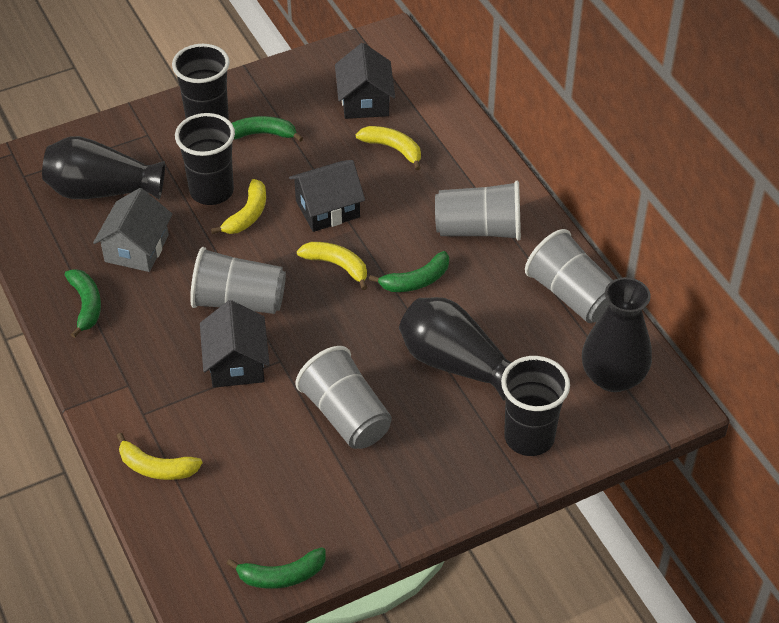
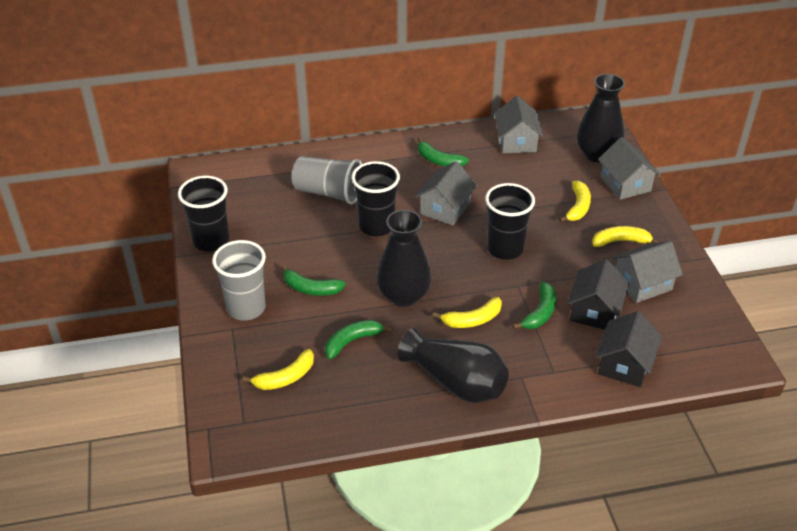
black house: [200,300,270,388] [289,160,365,232] [335,43,395,119] = 3 -> [567,259,629,330] [595,311,662,387] = 2
grey cup: [190,247,286,314] [296,346,392,449] [435,181,521,241] [525,229,613,323] = 4 -> [212,240,266,321] [291,156,362,204] = 2
grey house: [93,188,173,272] = 1 -> [415,161,477,226] [494,96,544,153] [598,137,661,200] [612,241,683,303] = 4

